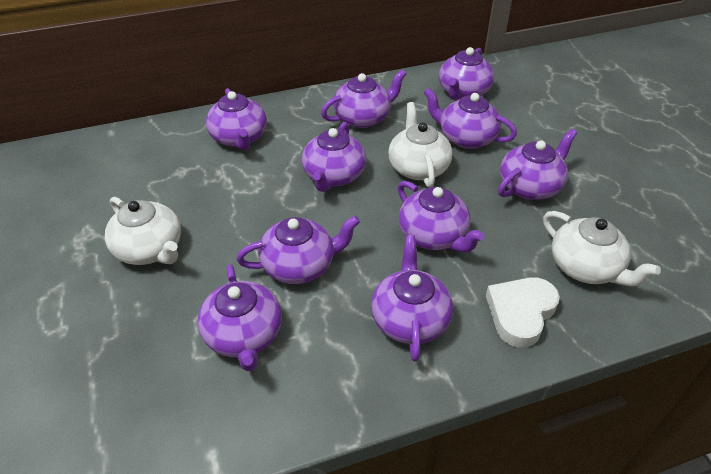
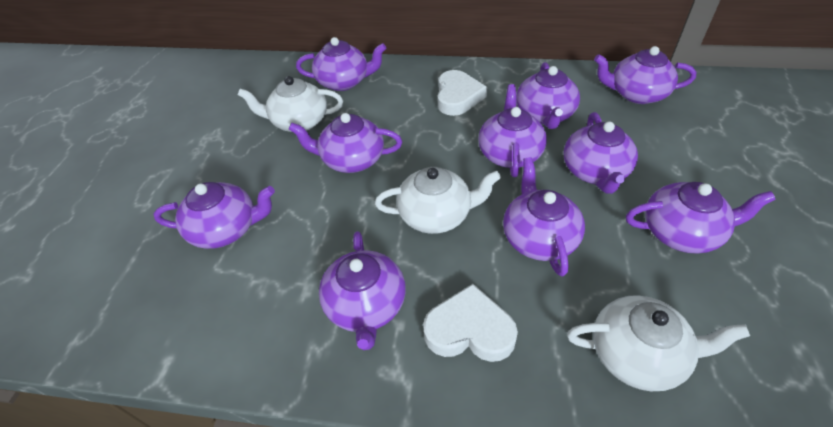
white heart: [486,277,560,348] = 1 -> [423,284,518,362] [438,70,487,116] = 2

